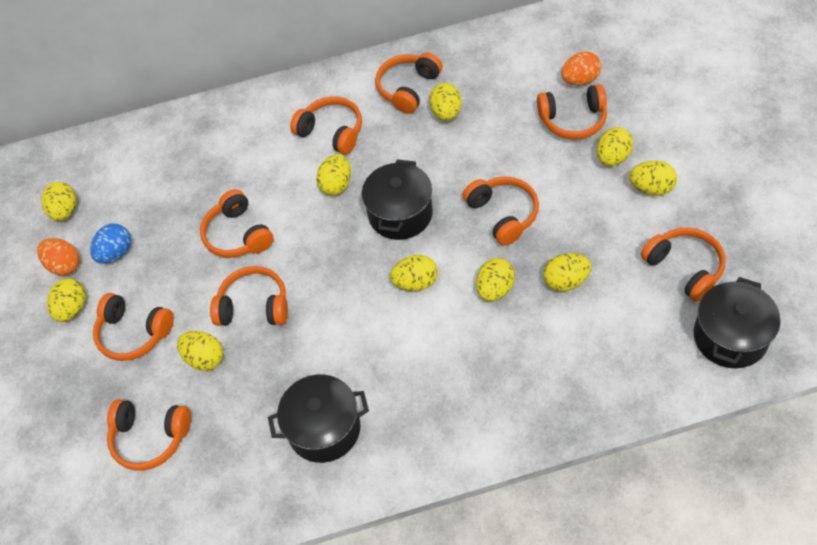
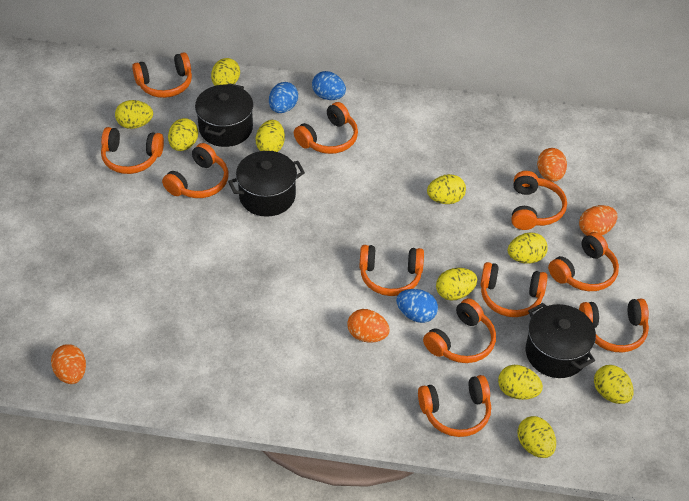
blue egg: [90,224,131,264] = 1 -> [269,82,298,113] [312,71,346,100] [396,289,438,323] = 3
orange egg: [37,238,79,275] [561,52,601,85] = 2 -> [51,344,86,384] [348,309,390,343] [537,148,567,182] [579,205,617,235] = 4
orange headphones: [93,293,174,361] [107,399,191,471] [200,189,273,258] [210,266,288,326] [290,96,362,155] [375,53,442,114] [463,177,539,246] [537,84,607,140] [641,227,726,302] = 9 -> [101,127,164,174] [132,52,192,98] [162,143,228,198] [294,102,358,154] [359,245,424,296] [418,375,491,437] [423,298,496,363] [480,262,548,317] [511,171,567,230] [548,232,619,291] [579,299,649,352] = 11

